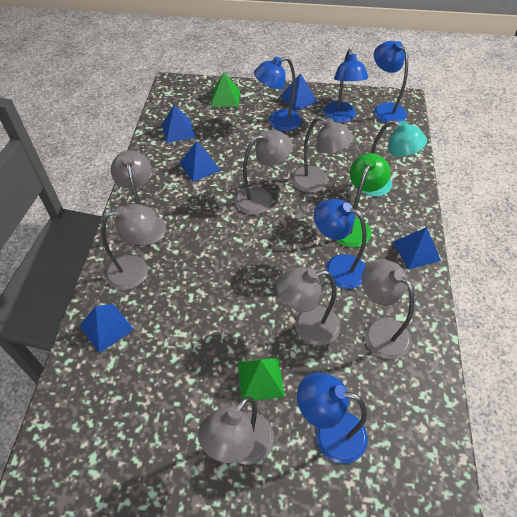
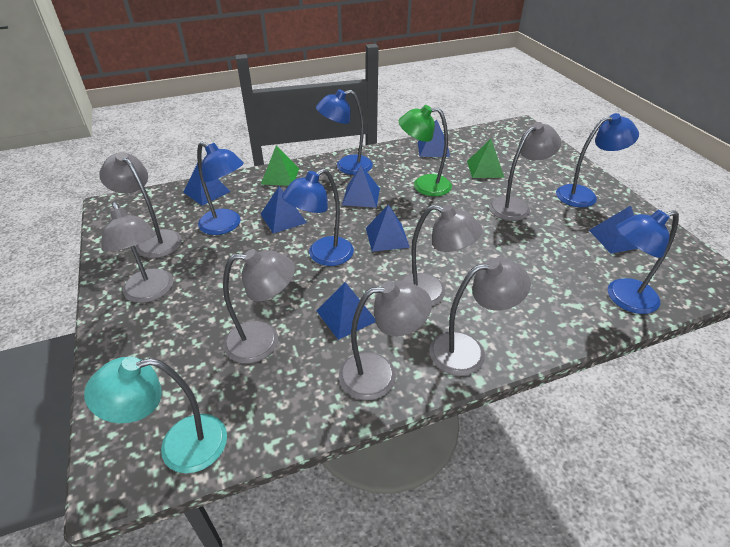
blue pyramid: [79,304,134,353] [162,105,196,143] [179,141,221,182] [280,73,318,111] [393,227,441,269] = 5 -> [183,163,231,206] [261,186,307,234] [317,282,375,340] [342,165,380,208] [366,204,410,252] [418,119,450,157] [589,206,639,253] = 7

